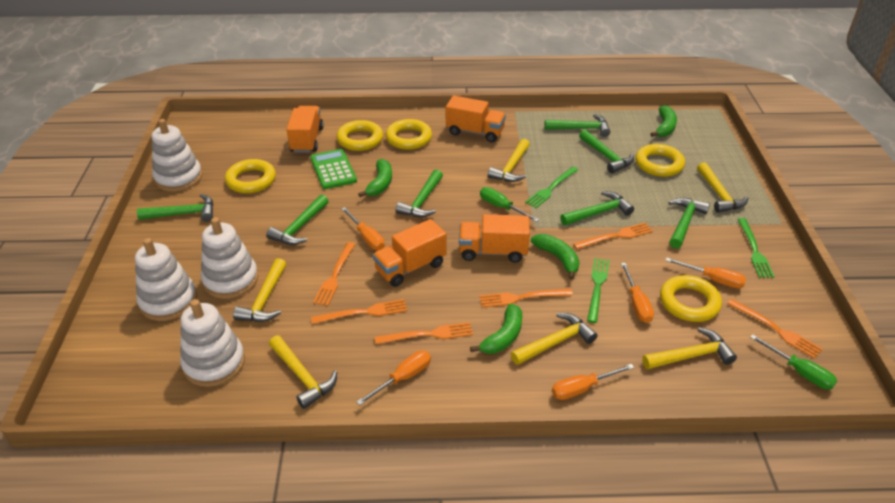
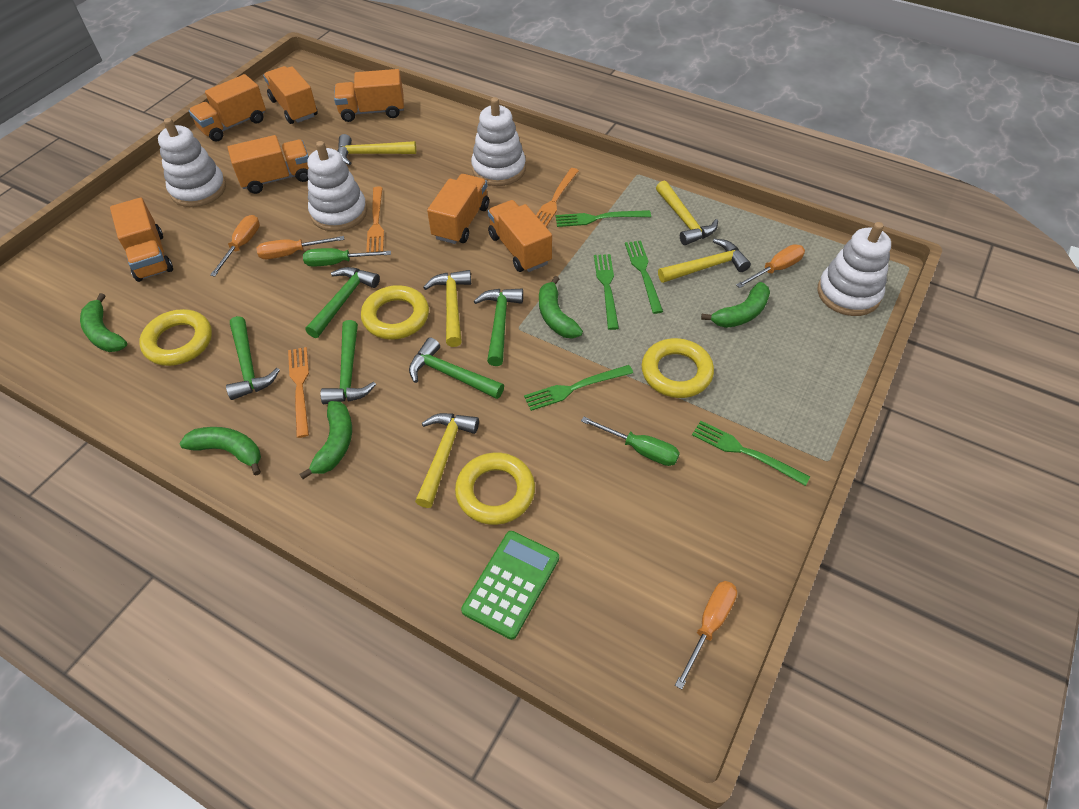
green banana: [358,159,392,197] [470,303,522,354] [531,234,580,280] [651,105,677,137] = 4 -> [80,293,127,352] [179,427,261,476] [299,401,352,479] [539,276,583,339] [701,282,770,328] = 5
green fork: [525,167,578,208] [587,258,610,323] [738,218,775,278] = 3 -> [524,365,633,411] [555,210,651,227] [594,254,619,330] [625,240,663,314] [692,421,810,486] = 5
green hammer: [137,194,214,222] [266,195,329,245] [396,169,443,217] [544,114,610,137] [560,191,634,226] [579,130,634,173] [669,198,710,249] = 7 -> [226,316,280,400] [305,267,380,338] [320,320,376,404] [409,337,504,399] [474,289,523,366] = 5
orange fork: [311,299,407,324] [313,242,355,306] [375,322,473,344] [479,289,573,307] [573,222,653,249] [727,299,822,359] = 6 -> [288,347,309,438] [366,187,384,253] [536,168,579,227] = 3
orange screwdriver: [341,207,385,250] [356,350,431,406] [552,364,634,400] [621,263,654,323] [665,258,746,288] = 5 -> [210,215,260,277] [256,236,344,259] [675,581,737,690] [736,244,805,288] = 4
orange truck: [286,106,324,153] [373,219,446,287] [446,96,506,142] [459,214,530,263] = 4 -> [110,198,173,282] [189,74,266,142] [228,135,309,194] [263,66,318,124] [334,69,404,122] [427,174,489,244] [488,200,552,272] = 7
yellow hammer: [233,258,286,322] [269,336,337,409] [488,139,530,182] [511,313,597,365] [642,327,737,369] [697,162,748,213] = 6 -> [338,134,416,165] [415,413,479,508] [423,270,471,347] [656,181,718,245] [658,239,751,283] = 5
yellow ring: [225,159,276,193] [336,120,383,151] [385,119,432,150] [635,144,685,177] [660,275,722,322] = 5 -> [139,309,212,366] [361,285,429,340] [455,452,535,525] [641,338,714,398] = 4

